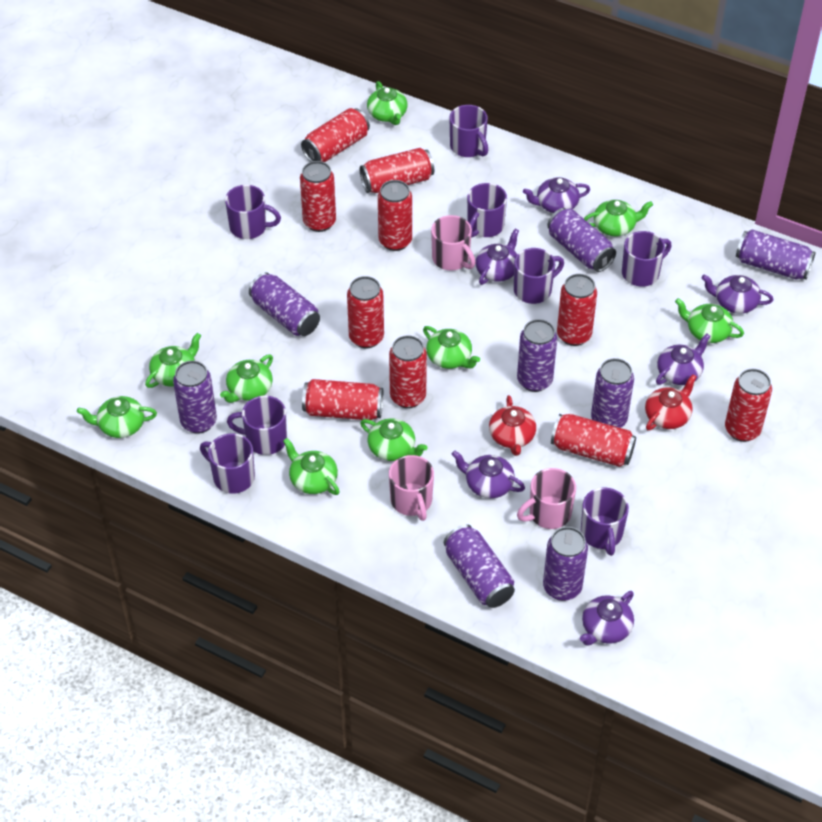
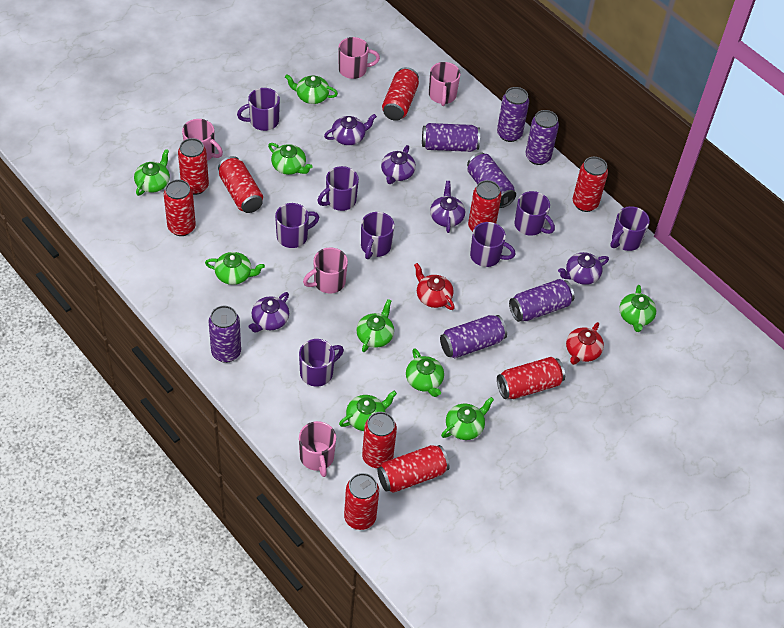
pink mug: [389,455,434,521] [431,215,476,271] [517,468,576,529] = 3 -> [182,119,223,161] [299,421,336,477] [303,248,348,294] [339,37,380,79] [429,62,461,106] = 5
purple can: [173,361,217,434] [249,272,320,336] [444,524,515,608] [517,319,557,392] [543,527,588,601] [547,208,616,272] [591,358,634,428] [736,230,816,280] = 8 -> [209,306,241,363] [422,123,480,152] [440,315,507,358] [467,153,516,208] [497,87,529,142] [509,279,575,322] [526,110,559,165] = 7
purple teapot: [452,450,525,498] [476,229,519,285] [523,177,590,213] [580,591,634,645] [656,334,711,385] [702,275,773,314] = 6 -> [248,292,289,333] [324,114,377,145] [381,145,416,184] [430,181,465,233] [558,252,609,285] = 5

